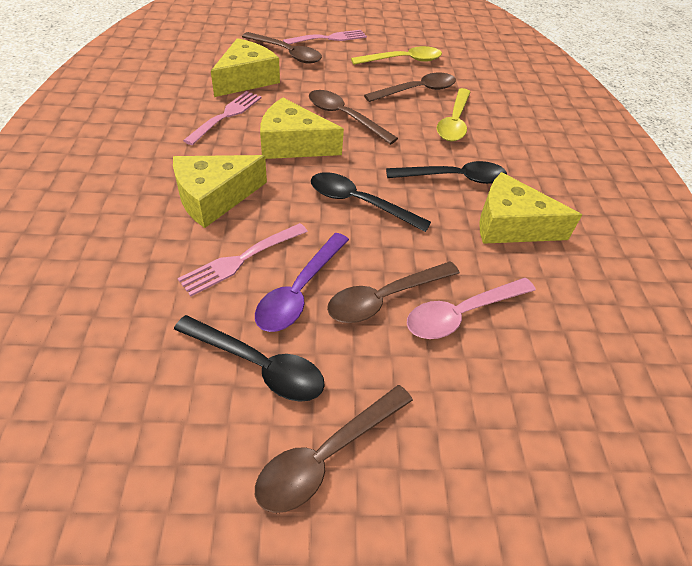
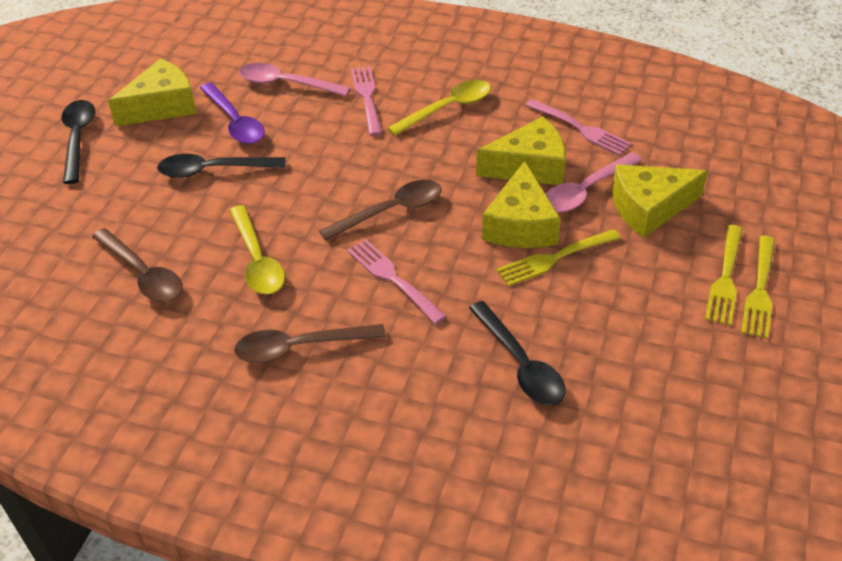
brown spoon: [242,32,322,64] [255,385,413,513] [309,90,398,145] [327,261,460,323] [364,73,456,102] = 5 -> [92,228,182,302] [234,324,386,363] [319,180,442,241] = 3
pink spoon: [407,278,536,339] = 1 -> [239,63,351,96] [546,152,642,213] = 2
yellow fork: none = 0 -> [496,229,621,286] [705,225,742,326] [741,236,775,339] = 3

